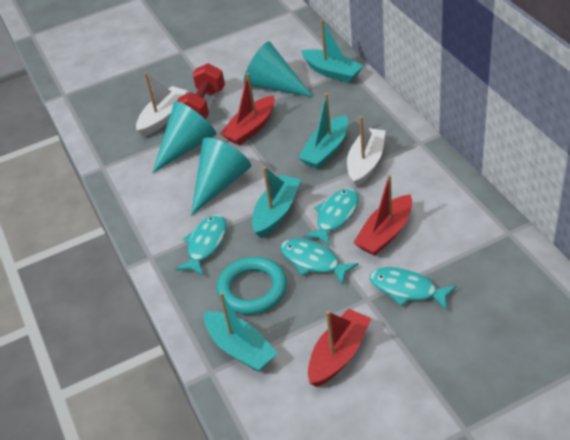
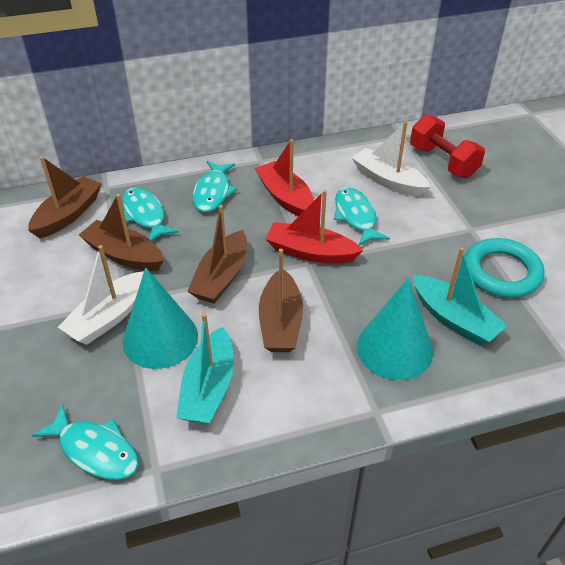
brown boat: none = 0 -> [28,156,102,238] [79,194,164,271] [187,205,247,304] [259,249,303,352] = 4
red boat: [220,73,275,146] [308,309,372,387] [353,175,412,256] = 3 -> [255,139,314,216] [266,190,363,264] = 2
turquoise boat: [204,292,278,372] [252,166,301,238] [298,93,348,169] [301,19,363,83] = 4 -> [176,313,234,424] [412,247,507,345] = 2
turquoise cone: [152,101,216,173] [191,138,251,216] [244,41,313,97] = 3 -> [123,267,198,369] [357,278,433,380] = 2

